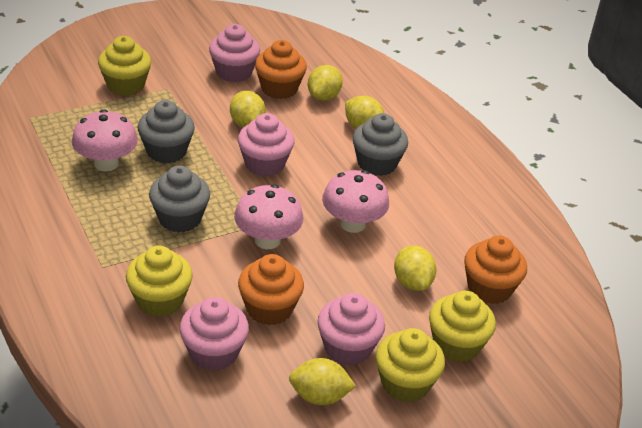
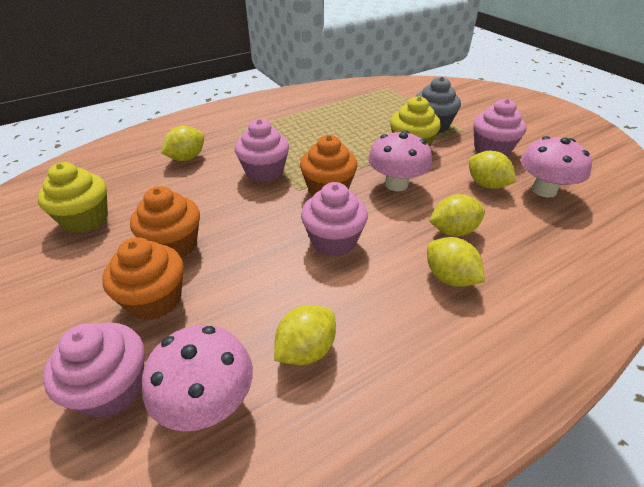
grey cupcake: [138,100,195,163] [149,165,210,233] [353,113,408,176] = 3 -> [415,77,461,133] = 1
yellow cupcake: [98,36,151,96] [126,246,193,317] [376,328,445,403] [429,291,496,362] = 4 -> [37,162,108,233] [390,96,441,147] = 2

